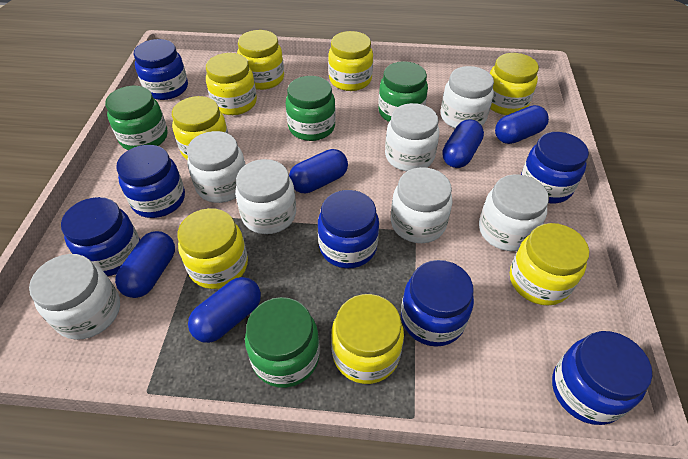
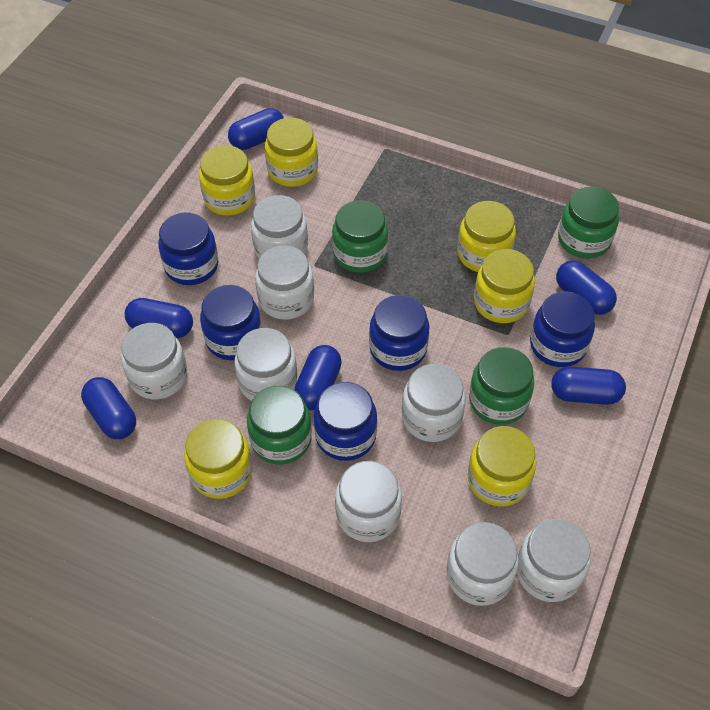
blue capsule: [115,231,175,298] [188,277,261,343] [289,149,348,193] [442,119,484,168] [495,105,549,144] = 5 -> [81,377,136,439] [125,298,193,338] [228,108,284,150] [294,345,342,410] [552,366,626,405] [556,260,617,315] = 6
blue jar: [61,197,140,276] [116,145,185,218] [133,39,188,100] [318,190,379,268] [401,260,474,346] [521,132,589,203] [552,331,652,425] = 7 -> [158,213,218,285] [200,285,262,360] [314,382,377,461] [369,295,430,371] [530,291,595,367] = 5
white jar: [29,254,120,340] [187,131,246,203] [235,159,296,234] [385,103,439,171] [391,167,453,243] [440,66,494,128] [479,175,549,251] = 7 -> [121,323,187,399] [235,328,297,401] [251,195,308,259] [255,246,314,320] [335,461,402,542] [402,364,466,442] [447,522,519,606] [517,519,591,602] = 8
yellow jar: [172,96,228,160] [177,208,248,289] [206,53,257,115] [237,30,284,90] [328,31,373,91] [331,294,404,384] [490,53,539,115] [510,223,589,306] = 8 -> [184,419,252,499] [199,145,255,216] [265,118,318,187] [457,201,516,272] [468,426,536,507] [474,249,535,323] = 6

